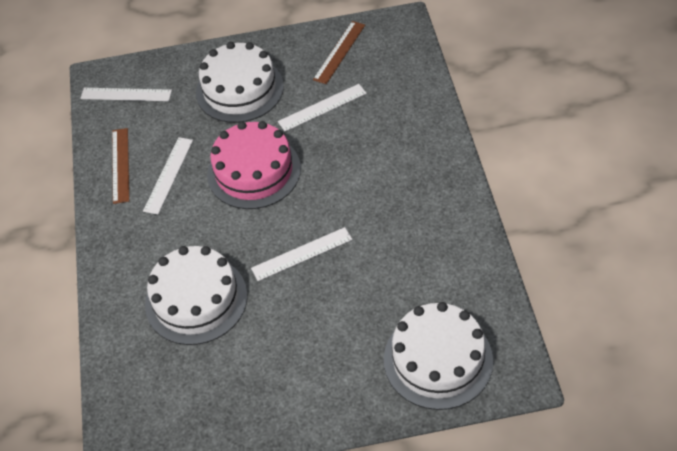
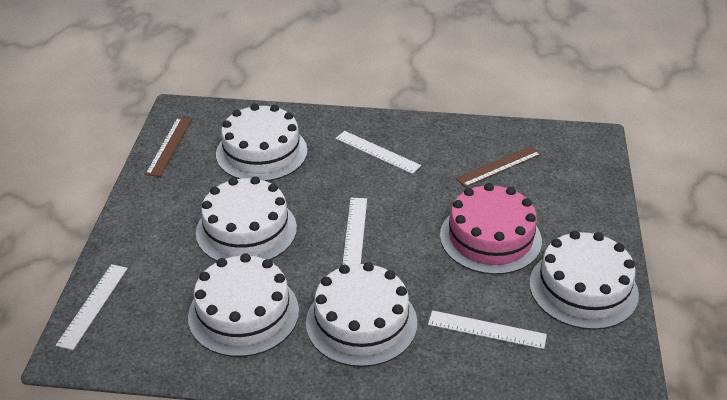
white cake: [145,246,247,345] [196,42,284,123] [384,302,493,410] = 3 -> [188,253,299,357] [196,176,297,261] [216,104,307,181] [306,262,417,367] [529,231,639,330] = 5

